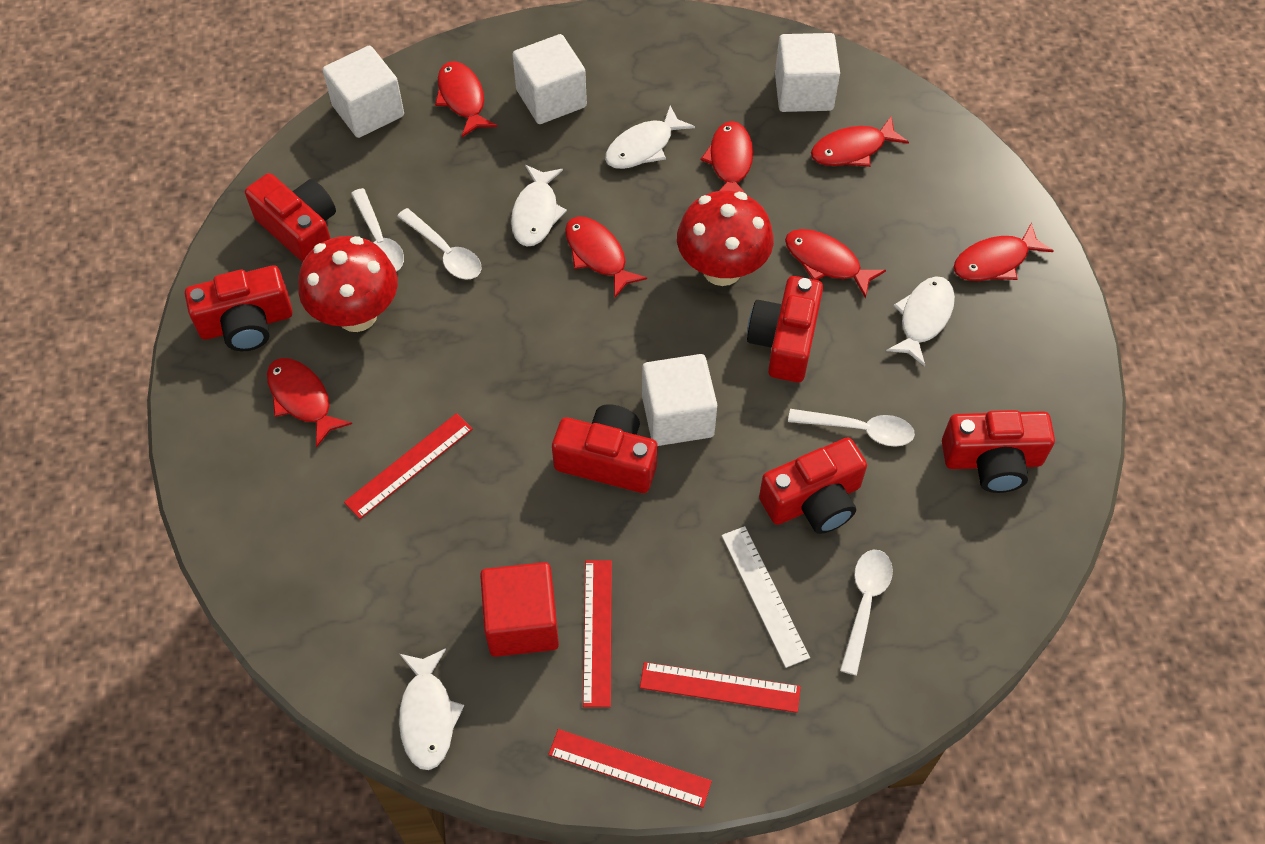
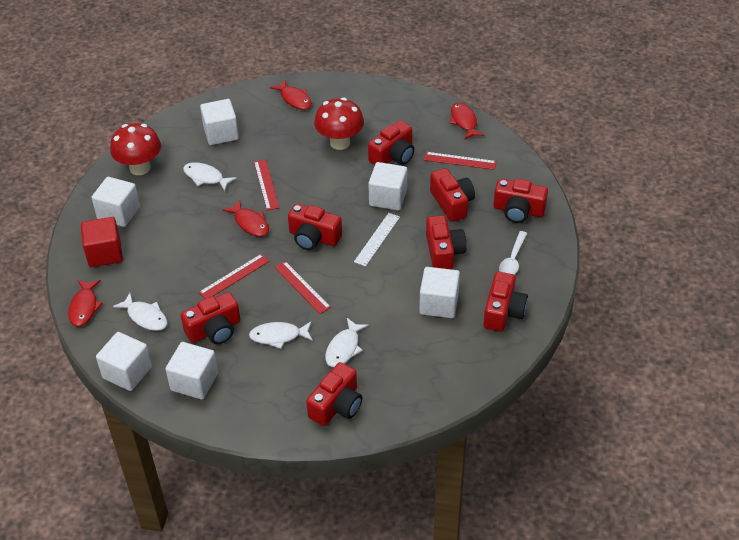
red camera: [185,265,293,351] [245,173,336,262] [552,404,657,493] [747,276,823,383] [759,438,867,534] [942,410,1055,493] = 6 -> [181,292,240,344] [288,204,342,250] [306,362,362,426] [368,121,415,165] [426,215,466,269] [430,168,475,222] [484,272,528,332] [494,179,548,223] = 8
red fish: [267,358,352,447] [435,61,497,137] [565,216,647,297] [701,121,753,195] [785,229,886,299] [811,116,909,167] [953,222,1054,281] = 7 -> [68,280,103,327] [223,200,269,237] [270,79,312,110] [450,103,484,139] = 4
white cube: [323,46,404,138] [513,34,587,124] [642,354,717,446] [775,33,840,112] = 4 -> [91,177,140,227] [96,332,152,391] [165,342,218,400] [200,99,239,145] [368,162,407,210] [419,267,460,318] = 6
white spoon: [351,188,404,271] [397,208,482,280] [788,409,915,447] [840,550,893,675] = 4 -> [499,231,528,275] = 1

